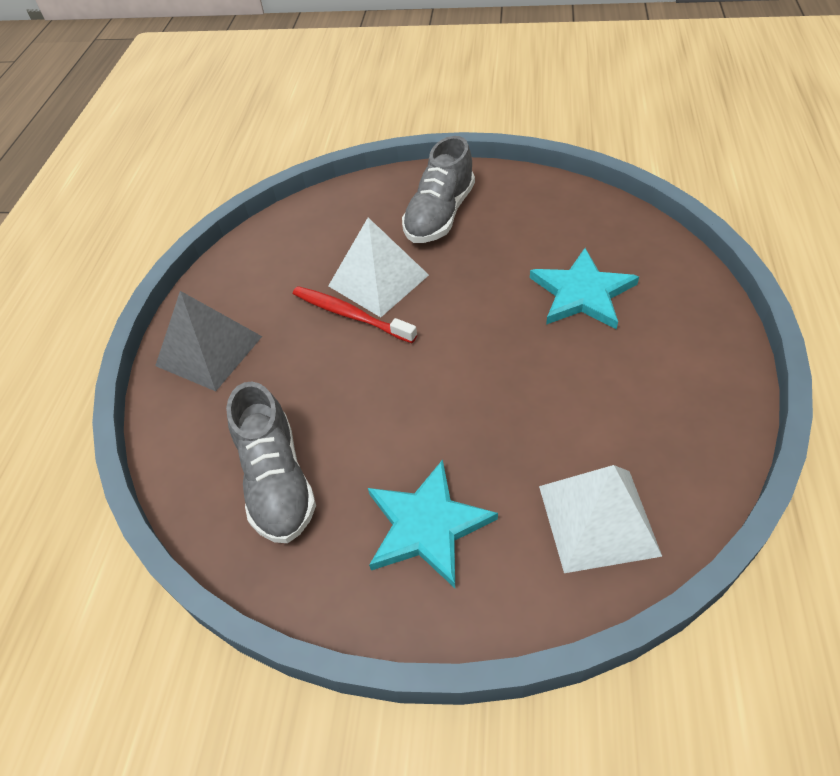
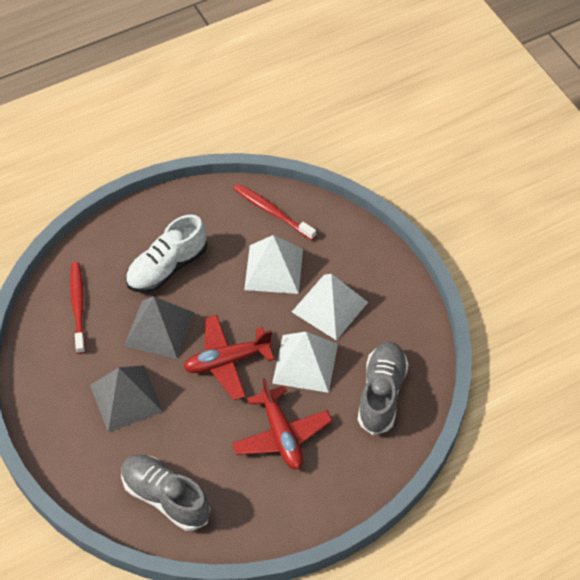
grey pyramid: [155,291,262,391] = 1 -> [90,365,163,432] [124,297,194,359] = 2
red plane: none = 0 -> [184,315,274,400] [232,378,332,470] = 2
red toothbrush: [293,286,417,343] = 1 -> [70,262,86,354] [233,184,316,240] = 2
turquoise star: [368,459,498,588] [530,248,639,330] = 2 -> none = 0
white pyramid: [328,218,429,317] [539,465,662,573] = 2 -> [244,235,303,294] [272,332,338,393] [292,274,368,340] = 3
white shoe: none = 0 -> [125,214,207,293] = 1

